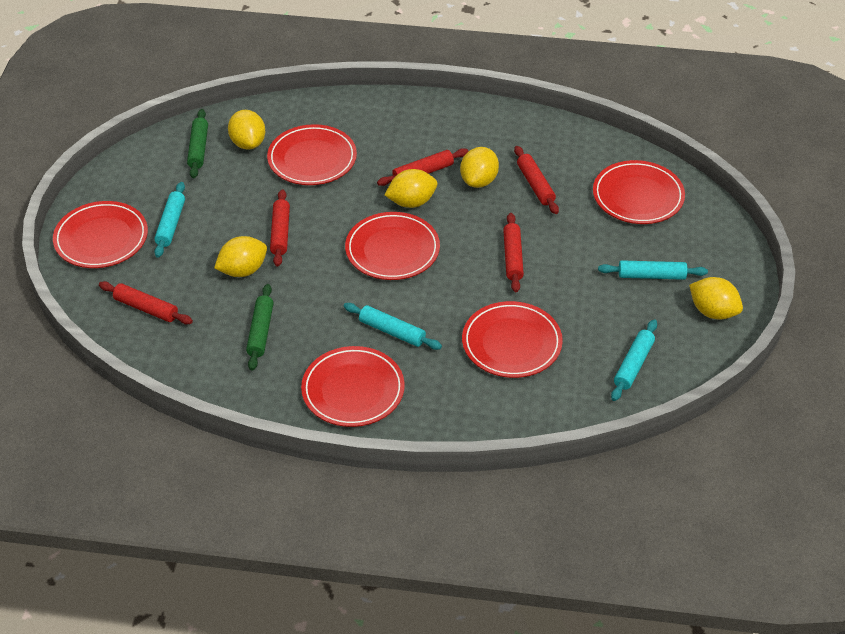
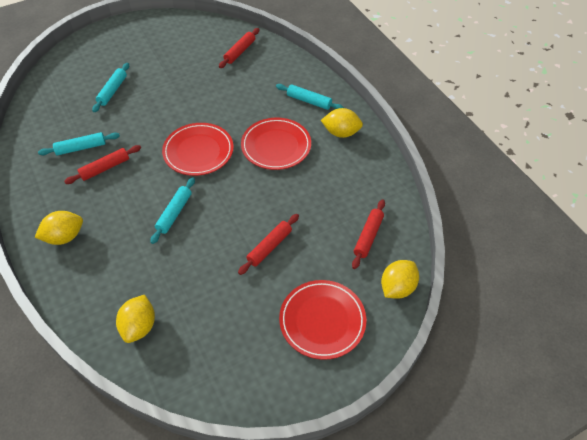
green rolling pin: [187,109,208,178] [246,284,274,371] = 2 -> none = 0
red plate: [53,201,148,268] [267,124,357,185] [301,346,405,427] [345,212,440,280] [462,301,563,378] [593,160,685,224] = 6 -> [162,123,234,176] [241,118,311,170] [279,280,366,360] = 3
red rolling pin: [99,281,193,324] [270,189,290,267] [377,148,469,186] [503,213,524,292] [514,146,559,214] = 5 -> [64,145,141,184] [219,28,259,68] [238,214,299,275] [352,199,385,269] = 4
yellow lemon: [214,236,267,277] [228,110,265,150] [385,169,437,208] [460,147,499,188] [689,277,743,319] = 5 -> [35,211,83,245] [116,295,155,343] [321,108,363,138] [381,260,419,299] = 4

